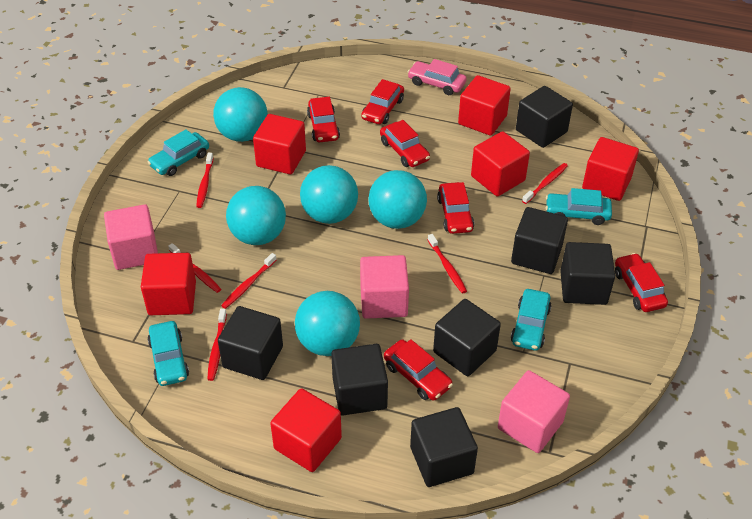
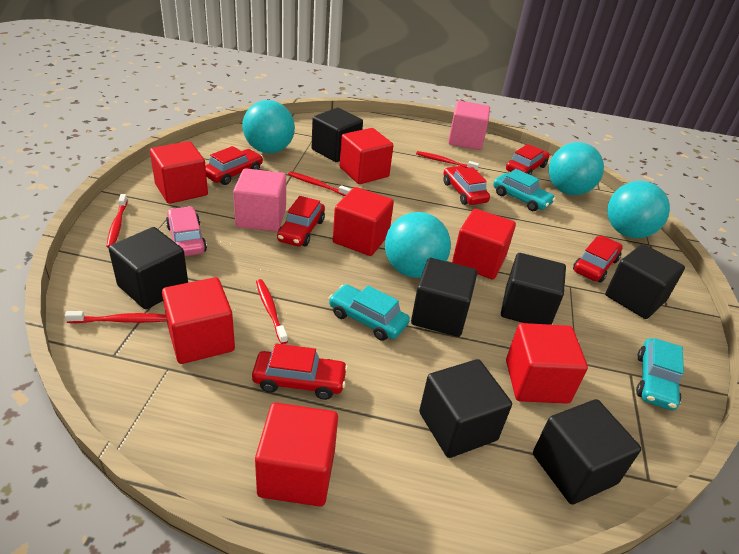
pink cube: [104,204,158,270] [360,255,409,319] [498,370,570,453] = 3 -> [233,168,286,231] [448,100,490,150] = 2
red cube: [141,253,196,315] [253,114,306,174] [270,388,342,472] [458,75,511,136] [471,131,530,196] [582,137,639,201] = 6 -> [150,141,208,204] [162,277,235,364] [255,403,338,507] [333,187,394,256] [340,128,393,184] [452,209,516,279] [506,323,588,404] = 7
red toothbrush: [168,243,221,293] [196,153,214,208] [207,309,227,381] [221,253,276,309] [428,234,467,293] [522,163,568,204] = 6 -> [65,311,167,323] [107,194,128,248] [256,279,288,344] [288,171,351,196] [416,151,479,171] = 5
turquoise ball: [213,87,268,142] [226,186,286,245] [295,291,360,356] [300,165,358,224] [368,170,427,229] = 5 -> [242,100,295,153] [385,212,451,278] [549,142,604,195] [607,181,670,238] = 4
turquoise car: [147,129,209,176] [148,321,189,386] [511,289,551,351] [546,188,612,225] = 4 -> [329,284,410,341] [493,169,555,211] [636,338,684,411] = 3

